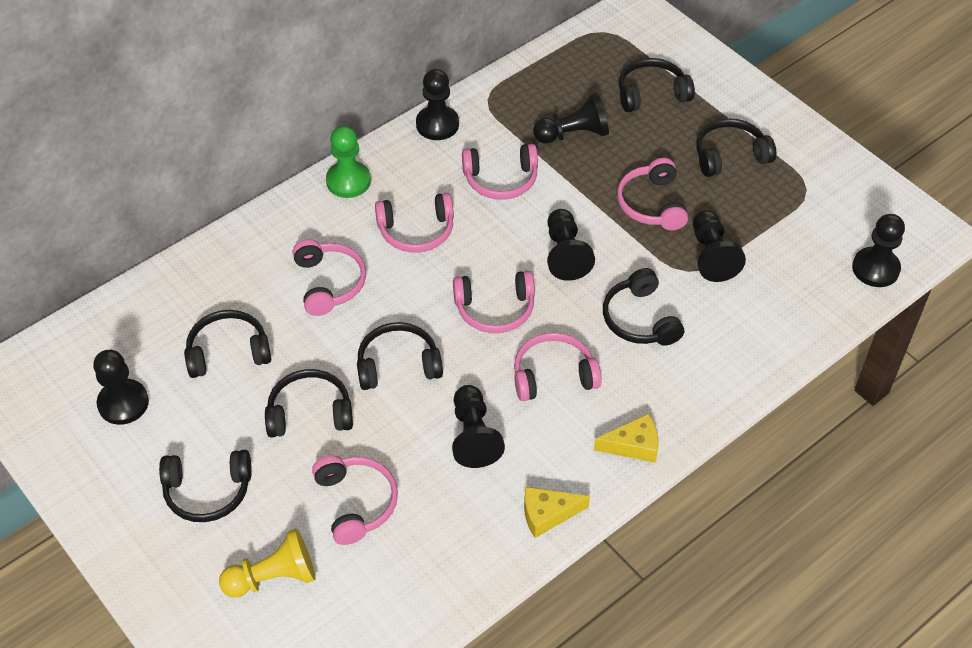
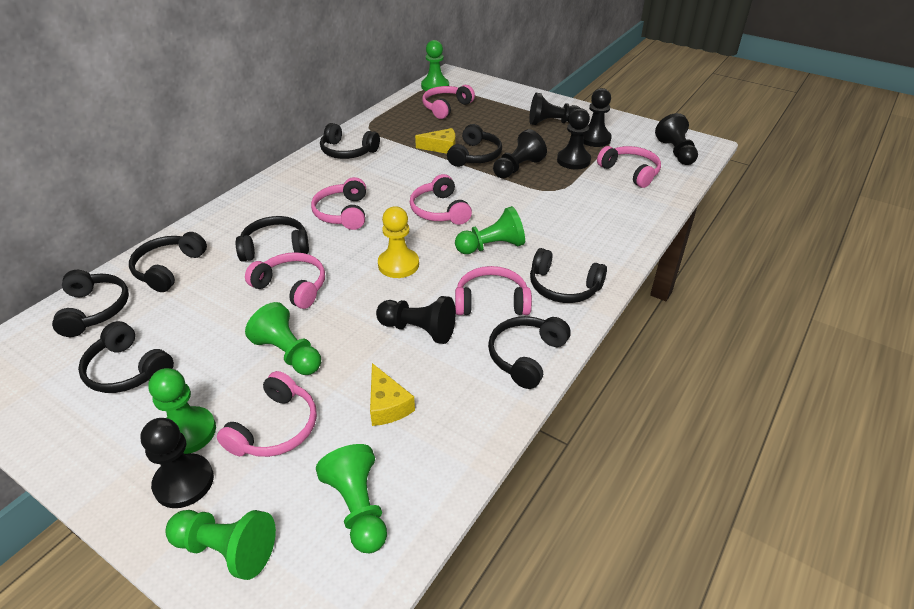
black headphones: [159,450,252,522] [184,310,271,378] [265,369,353,438] [357,322,443,390] [603,268,684,346] [619,58,695,112] [697,118,777,177] = 7 -> [52,270,129,337] [78,321,174,393] [129,232,207,292] [236,216,309,262] [320,123,380,159] [447,124,502,167] [488,316,571,389] [530,248,607,303] = 8
green pawn: [326,126,371,198] = 1 -> [148,368,216,454] [165,510,276,580] [245,302,321,375] [316,444,387,553] [421,40,449,91] [455,206,525,254] = 6

